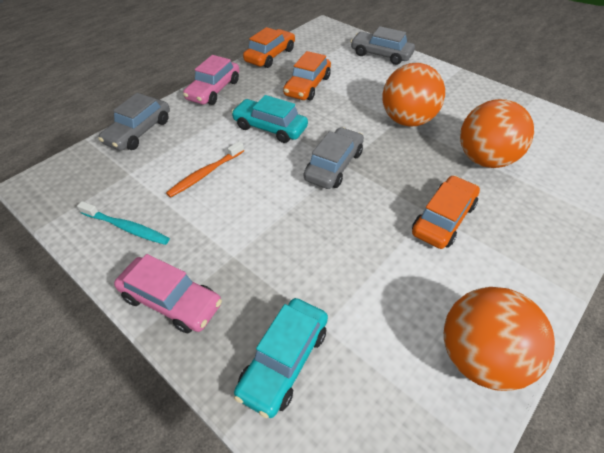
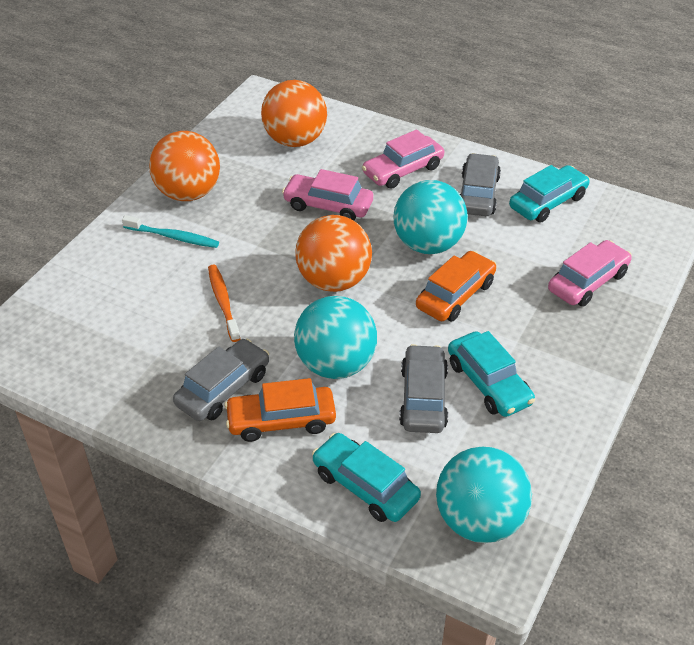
orange car: [243,27,295,68] [283,51,331,101] [412,175,480,249] = 3 -> [224,378,336,442] [416,251,496,322] = 2
pink car: [114,254,222,333] [183,55,239,105] = 2 -> [282,169,373,221] [362,130,444,189] [548,240,632,307] = 3
turquoise ball: none = 0 -> [294,296,377,379] [394,180,468,254] [436,447,532,543] = 3
turquoise car: [231,95,308,143] [234,298,328,418] = 2 -> [312,433,421,522] [448,331,535,417] [509,165,590,223] = 3

